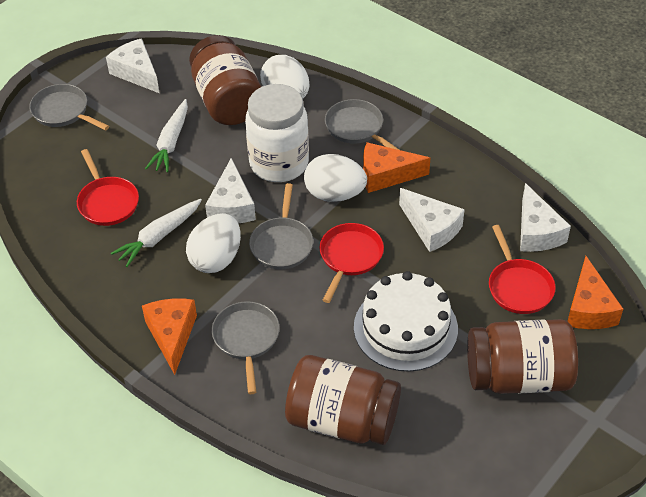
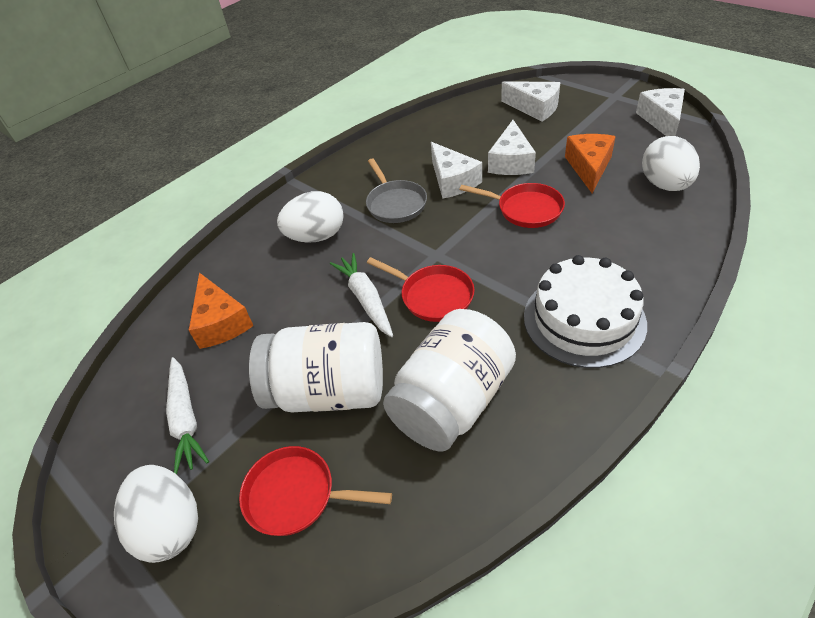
brown jar: [189,35,261,125] [285,355,401,445] [467,319,578,394] = 3 -> none = 0
grey pan: [29,84,109,131] [212,301,280,394] [249,183,313,269] [325,99,399,150] = 4 -> [366,158,427,223] = 1
orange cheese: [142,298,197,375] [363,142,430,193] [568,256,623,329] = 3 -> [188,273,254,349] [565,134,616,193] = 2
white jar: [245,84,309,182] = 1 -> [249,322,383,412] [383,309,516,452] = 2

